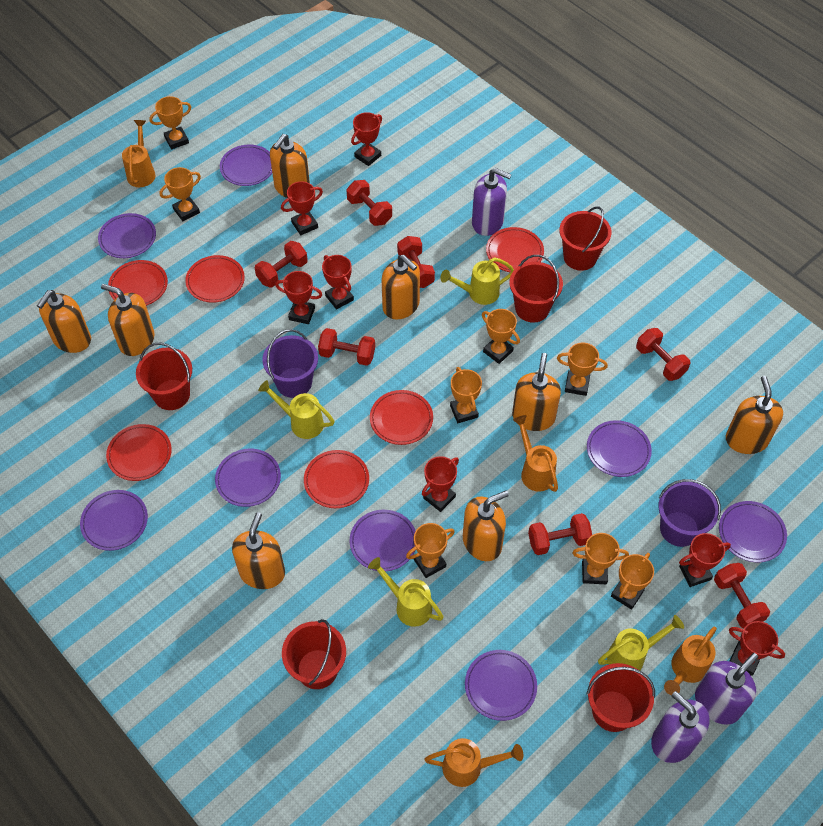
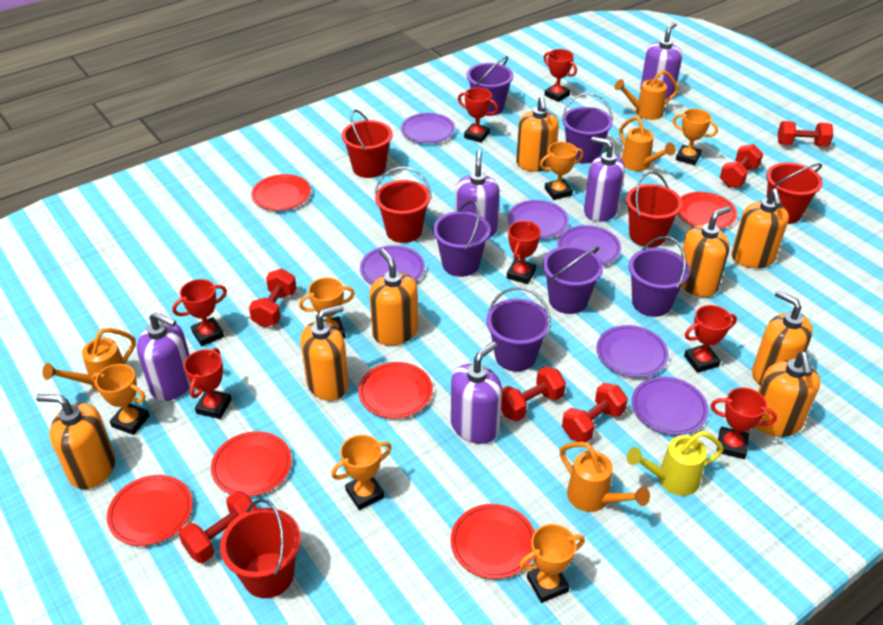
orange trophy: [149,96,191,150] [160,167,201,221] [406,523,455,578] [450,367,482,423] [482,309,520,364] [557,342,608,396] [572,533,629,584] [611,553,654,610] = 8 -> [92,364,150,435] [299,278,355,339] [331,435,392,510] [519,524,585,603] [540,142,584,200] [673,109,718,165] = 6
purple bucket: [262,329,318,398] [659,479,721,547] = 2 -> [433,201,491,277] [467,56,513,116] [486,287,551,372] [543,246,603,314] [562,93,613,163] [629,236,690,317] = 6
purple plate: [80,490,148,551] [98,213,156,258] [215,449,281,507] [220,145,272,186] [349,510,415,572] [465,650,537,721] [587,420,652,477] [719,501,787,563] = 8 -> [360,245,425,285] [401,113,455,144] [507,200,569,239] [557,225,621,265] [596,325,669,377] [632,377,708,435] = 6
purple soap dispenser: [472,168,512,236] [651,691,710,763] [695,653,758,725] = 3 -> [137,312,191,401] [451,342,502,444] [455,150,500,238] [584,137,625,222] [640,22,682,100] = 5
red dumbbell: [255,241,308,288] [318,328,375,366] [347,180,392,226] [397,236,435,288] [528,513,592,555] [636,328,690,381] [714,563,770,628] = 7 -> [179,491,257,563] [249,269,297,327] [501,366,566,421] [562,383,628,442] [720,144,763,188] [778,121,833,147] = 6
yellow watering can: [258,380,335,439] [368,557,444,627] [440,257,514,305] [598,615,684,670] = 4 -> [627,431,724,496] = 1

